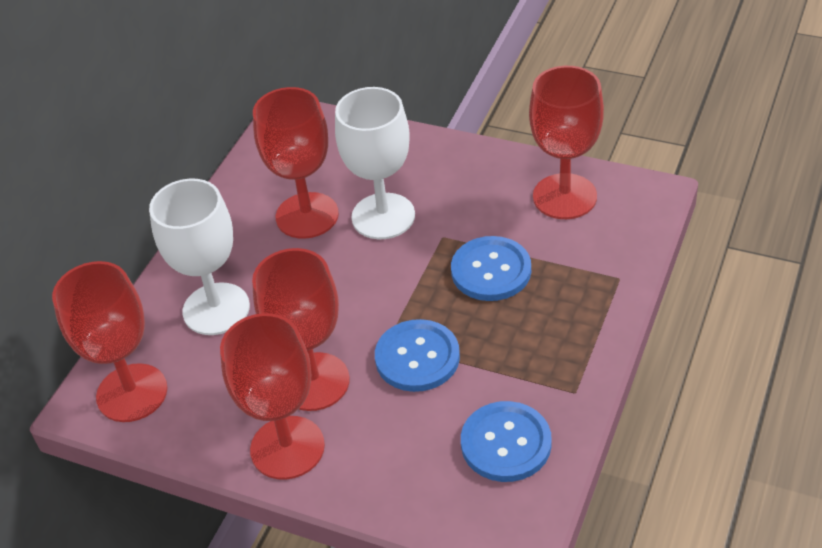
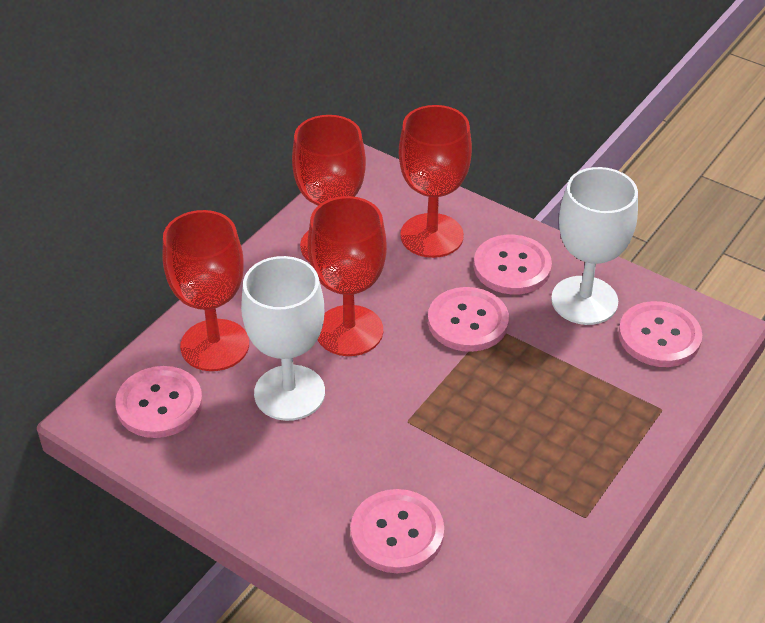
blue button: [375,319,460,392] [451,236,531,301] [461,401,552,482] = 3 -> none = 0
pink button: none = 0 -> [115,366,203,438] [351,489,444,573] [428,287,509,352] [474,235,552,294] [618,301,702,367] = 5
red goblet: [52,261,167,422] [220,313,325,480] [252,248,350,411] [253,87,339,239] [529,66,604,219] = 5 -> [162,210,249,371] [292,115,366,262] [308,196,387,356] [399,105,472,258] = 4

